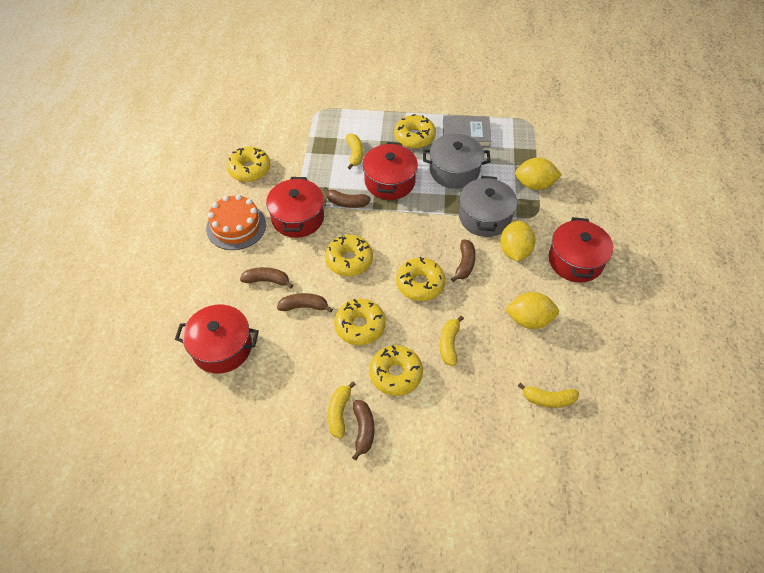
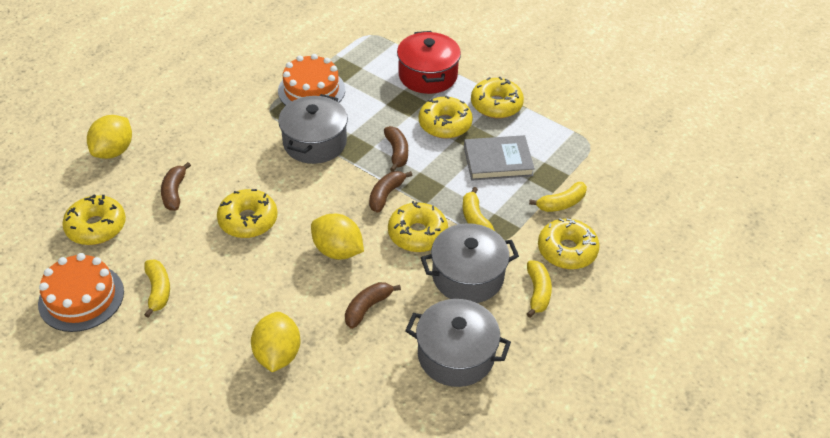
brown banana: [240,267,293,288] [277,293,333,313] [323,187,371,208] [352,400,374,460] [451,239,476,282] = 5 -> [161,162,191,211] [345,282,401,329] [369,171,413,213] [384,126,408,171] = 4
grey pot: [423,134,491,189] [459,176,517,237] = 2 -> [278,94,348,164] [405,299,511,387] [421,223,519,303] = 3
orange cake: [206,194,266,250] = 1 -> [38,253,124,332] [278,54,345,106] = 2
red pot: [175,305,259,374] [266,177,324,238] [363,142,418,200] [549,217,613,282] = 4 -> [397,31,461,94] = 1

